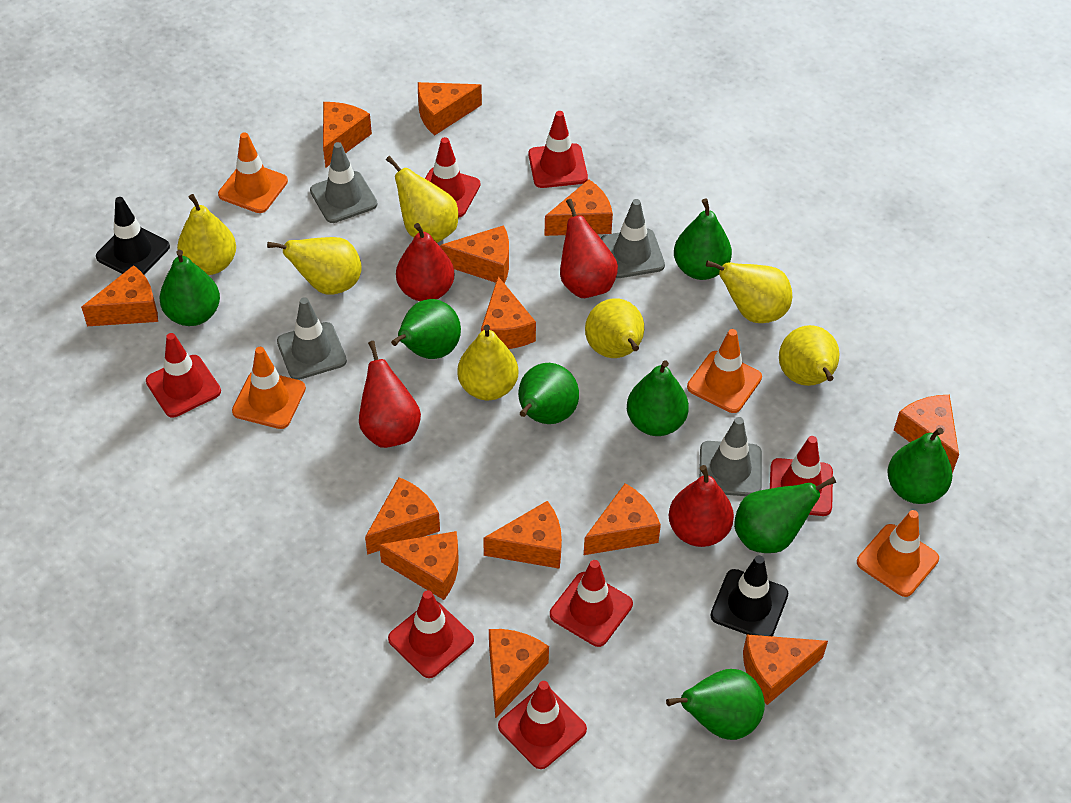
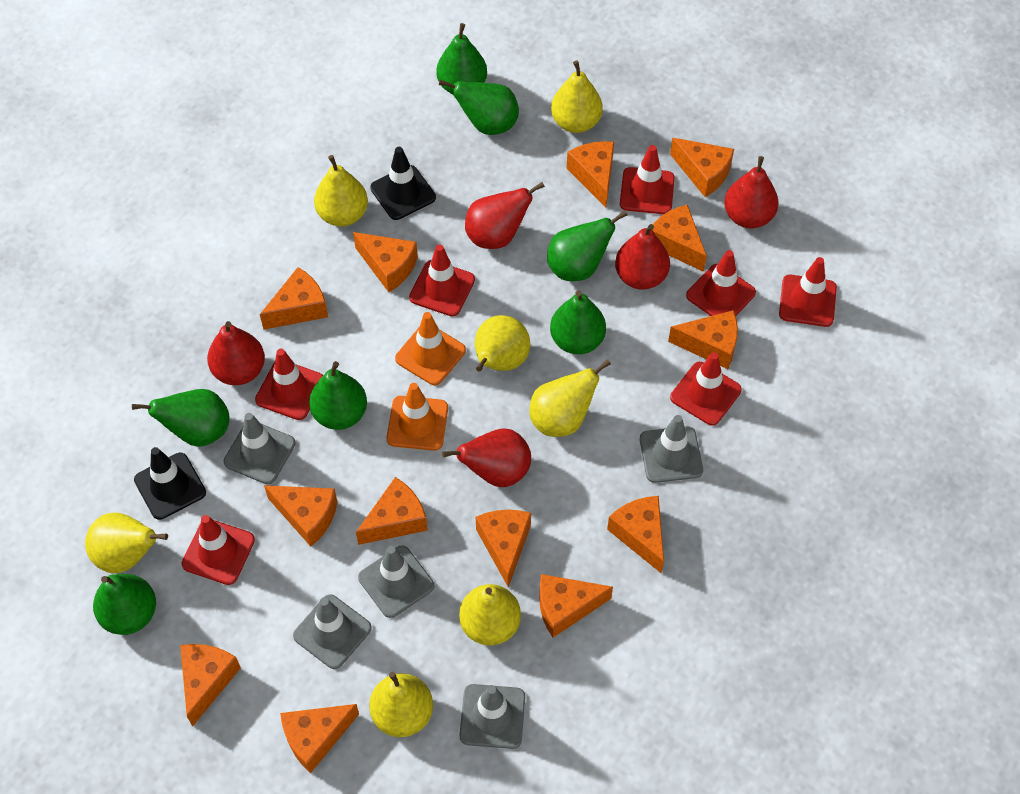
green pear: [160,250,220,326] [391,299,461,359] [518,363,579,424] [627,360,689,436] [666,669,765,740] [674,198,732,280] [734,477,836,553] [887,428,953,504] = 8 -> [93,574,156,635] [132,389,229,447] [309,361,367,430] [436,23,487,94] [439,80,519,135] [547,210,628,281] [550,291,606,354] = 7
grey traffic cone: [277,297,347,380] [310,142,377,223] [601,199,665,278] [699,417,762,496] = 4 -> [223,413,295,484] [293,594,372,669] [358,546,434,618] [459,684,525,749] [640,415,703,483] = 5
orange traffic cone: [218,132,288,213] [232,347,306,429] [687,329,762,413] [857,510,939,597] = 4 -> [387,383,448,451] [395,312,466,385] = 2
red pear: [359,341,421,448] [396,223,454,301] [560,199,618,298] [669,465,734,547] = 4 -> [207,321,265,385] [442,429,531,487] [465,182,545,249] [615,224,670,290] [724,156,779,229] = 5

